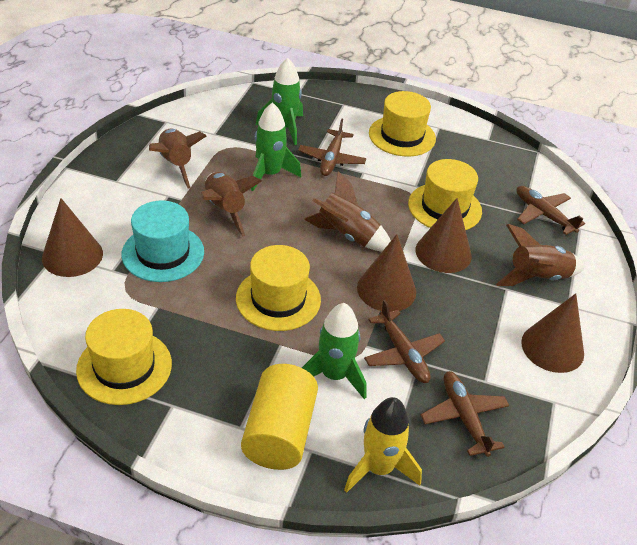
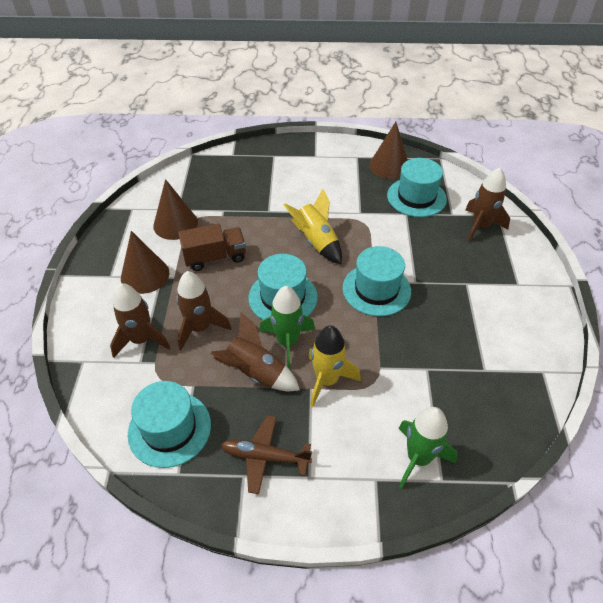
brown cone: [42,198,103,277] [357,234,416,312] [416,198,472,273] [521,293,584,373] = 4 -> [121,231,169,294] [153,179,198,240] [369,122,408,179] = 3
brown plane: [298,119,366,176] [364,300,445,383] [421,371,510,457] [516,186,585,235] = 4 -> [221,415,312,494] = 1
brown truck: none = 0 -> [178,224,246,271] = 1
green rocket: [251,102,301,191] [255,58,303,145] [302,303,367,399] = 3 -> [259,286,315,369] [399,407,458,488] = 2
turquoise hat: [121,200,204,282] = 1 -> [128,381,211,468] [248,254,318,320] [343,246,411,316] [387,158,447,217] = 4
yellow cylinder: [241,364,318,470] = 1 -> none = 0
yellow hat: [76,309,172,405] [236,245,321,331] [369,91,436,156] [408,159,482,230] = 4 -> none = 0
yellow rocket: [344,397,422,493] = 1 -> [283,189,342,264] [308,326,361,407] = 2

